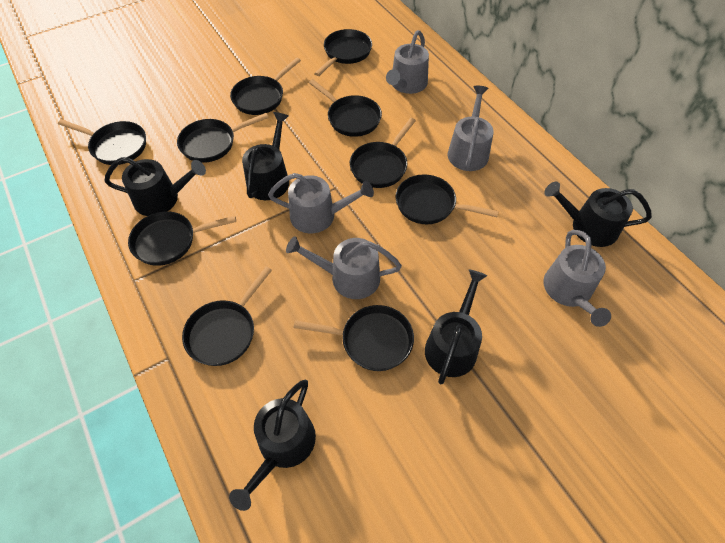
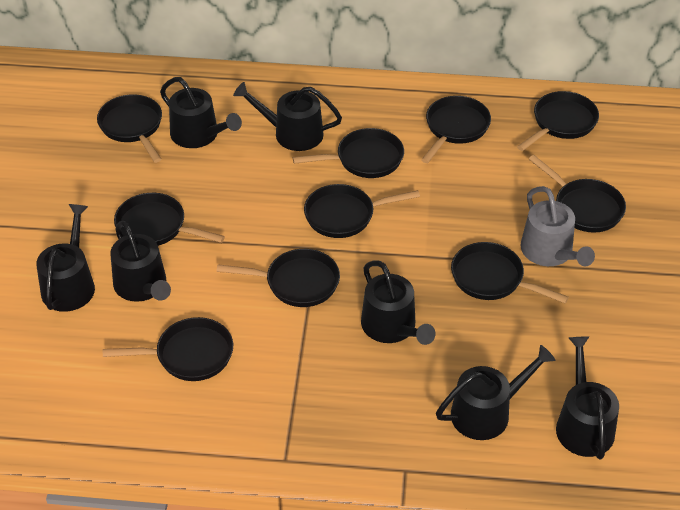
black watering can: [105,157,206,216] [229,379,316,511] [242,112,289,200] [425,269,487,384] [544,182,652,247] = 5 -> [36,204,95,312] [110,221,171,302] [160,77,242,148] [233,82,342,151] [361,260,436,345] [436,345,555,440] [556,336,619,459] = 7
grey watering can: [268,173,374,233] [286,236,402,299] [386,30,429,94] [448,86,494,171] [543,230,611,327] = 5 -> [520,186,595,267] = 1

